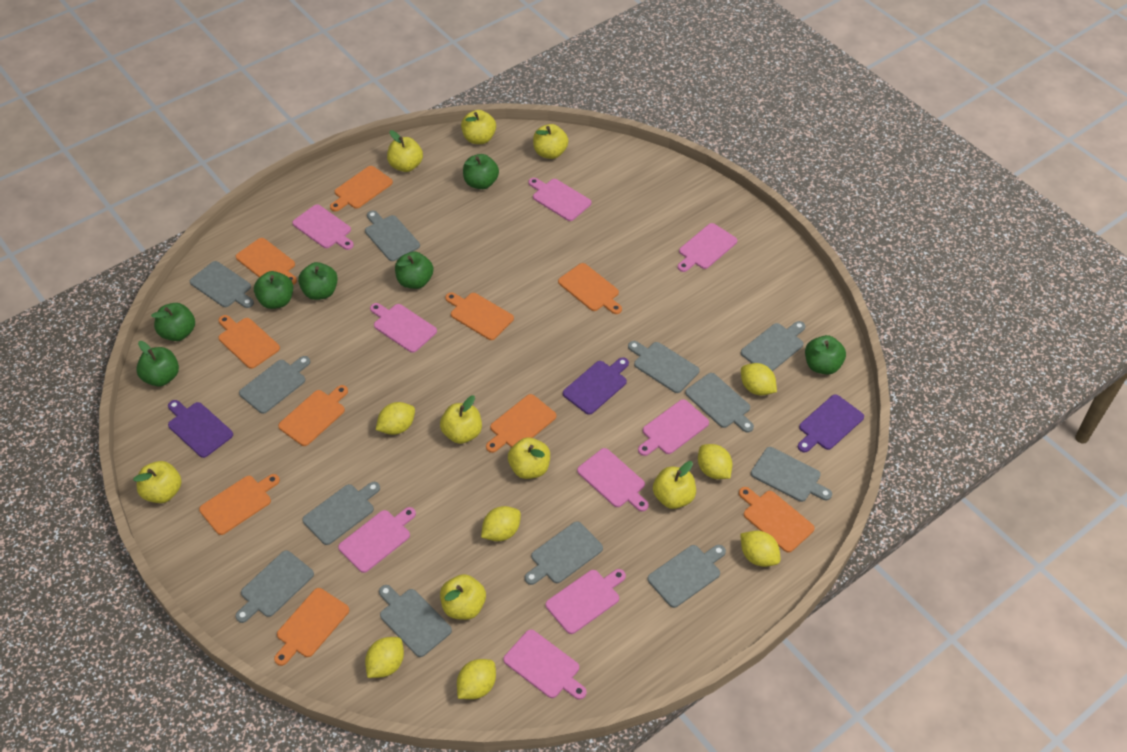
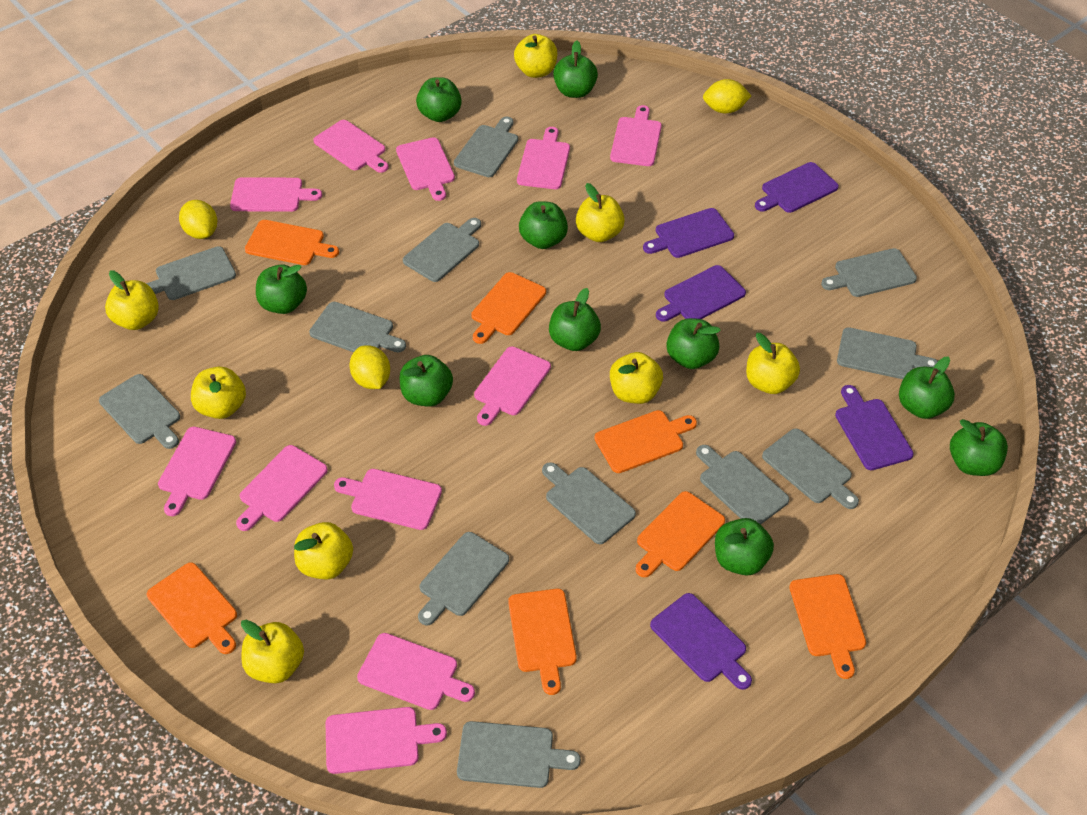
green apple: [136,341,179,386] [151,303,195,341] [254,271,293,309] [298,262,338,300] [395,252,433,289] [463,154,499,189] [805,335,846,375] = 7 -> [256,264,307,314] [400,355,453,407] [416,77,462,122] [519,201,568,249] [549,288,601,351] [553,41,598,98] [666,318,721,369] [715,518,774,575] [899,357,955,419] [950,419,1008,476] = 10
orange cutting board: [199,474,280,535] [218,315,280,369] [236,238,297,285] [274,588,349,666] [278,385,348,446] [330,166,393,212] [445,292,514,340] [486,394,556,453] [558,263,622,314] [739,487,815,553] = 10 -> [147,562,237,654] [245,220,339,265] [471,272,546,344] [508,589,577,695] [594,410,697,473] [636,491,725,577] [789,574,866,679] = 7
pink cutting board: [292,205,354,250] [338,507,416,573] [370,303,437,353] [503,629,587,700] [528,178,591,221] [546,569,626,634] [577,448,649,511] [638,399,709,456] [678,223,737,272] = 9 -> [158,427,236,516] [230,177,322,212] [236,445,328,531] [313,120,389,173] [326,707,447,774] [334,469,442,530] [357,633,475,710] [396,137,455,201] [474,346,551,426] [517,127,570,189] [610,105,662,166] = 11
purple cutting board: [168,400,233,458] [563,357,629,415] [798,394,864,453] = 3 -> [643,208,734,258] [650,593,752,690] [656,265,746,322] [755,162,839,213] [835,385,914,470] = 5
yellow lemon: [365,637,404,678] [376,402,415,435] [457,659,496,699] [481,506,521,541] [698,444,732,479] [740,531,780,567] [741,363,777,395] = 7 -> [179,200,217,239] [349,345,390,389] [703,79,751,114] = 3

